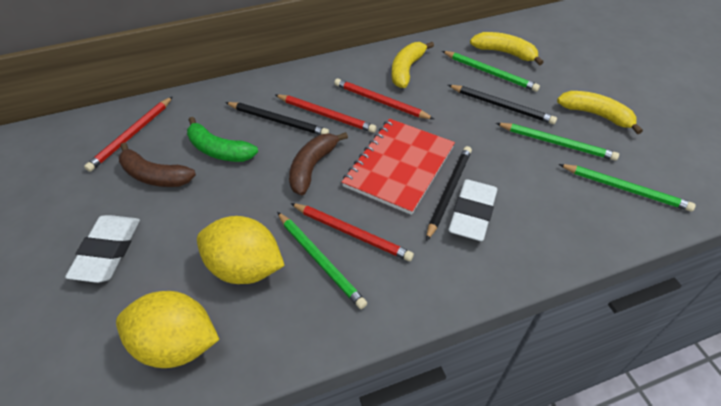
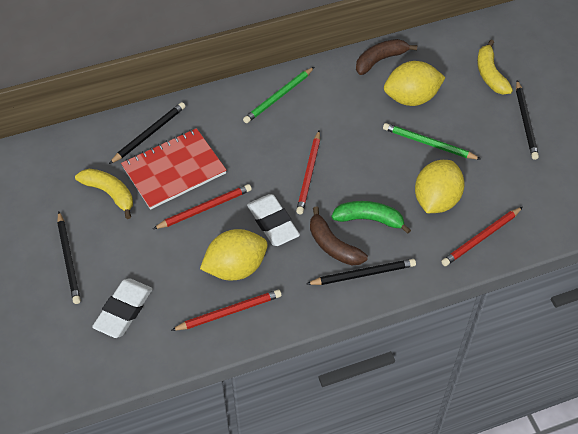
black pencil: [225,102,329,135] [426,146,472,241] [448,85,557,124] = 3 -> [57,211,81,304] [109,102,186,164] [306,259,416,285] [516,80,539,160] = 4
green pencil: [277,212,367,309] [442,51,540,92] [496,123,619,161] [559,164,696,211] = 4 -> [243,67,314,123] [383,123,481,160] = 2
yellow banana: [392,42,434,88] [470,32,544,66] [557,91,643,134] = 3 -> [75,169,133,219] [477,40,513,94] = 2
yellow lemon: [116,291,220,368] [197,216,285,284] = 2 -> [200,229,268,280] [384,61,445,106] [415,160,464,213] = 3

